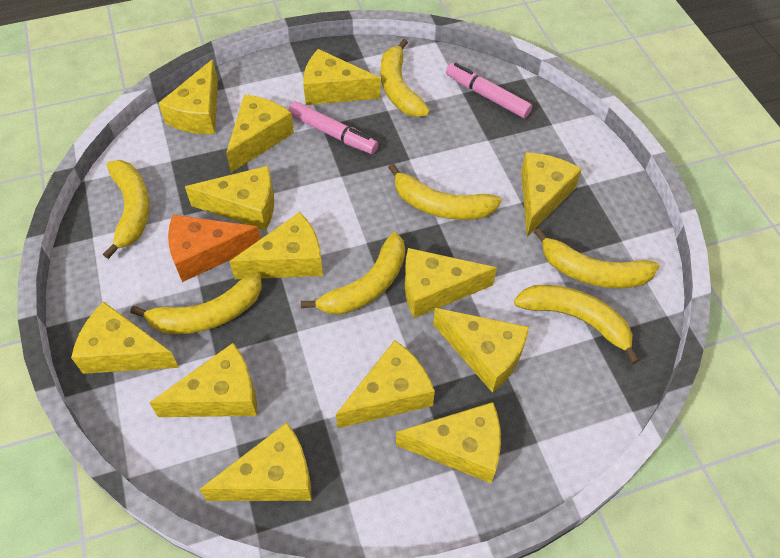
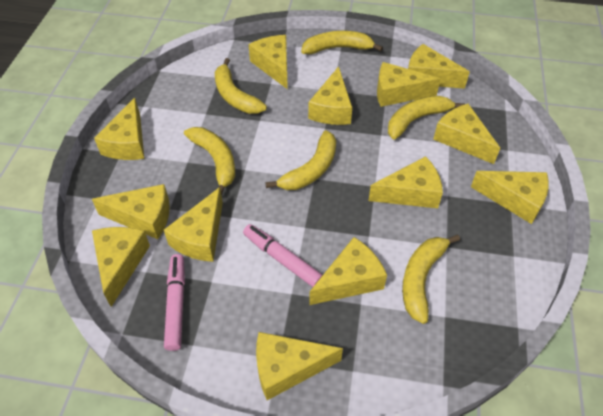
orange cheese: [168,215,261,282] = 1 -> none = 0
yellow banana: [103,160,150,259] [130,272,262,334] [301,232,405,315] [381,39,430,117] [388,164,502,220] [514,285,640,364] [534,228,659,288] = 7 -> [184,127,235,196] [215,58,267,114] [265,130,336,190] [301,31,383,54] [388,96,465,139] [402,235,460,324] = 6

